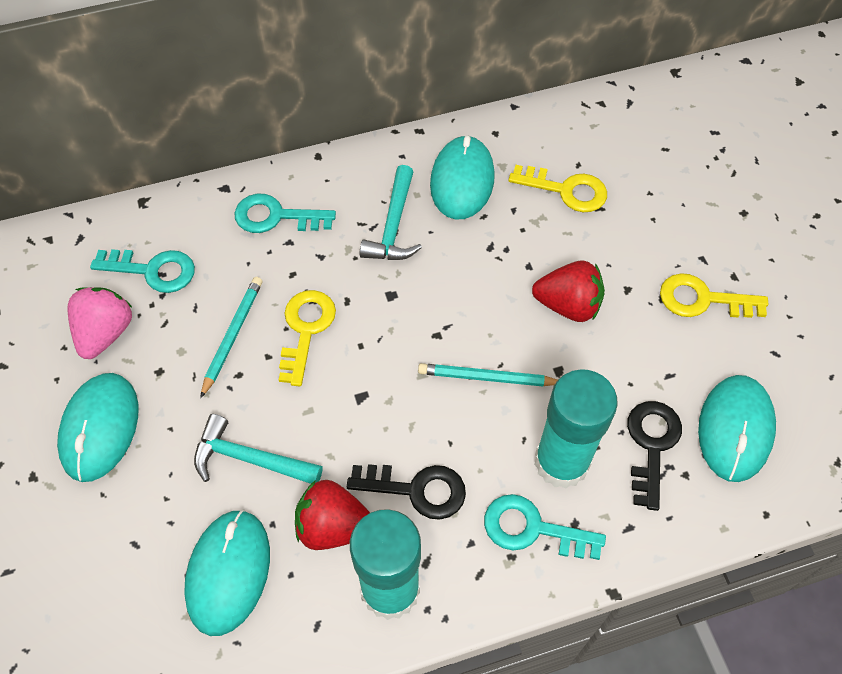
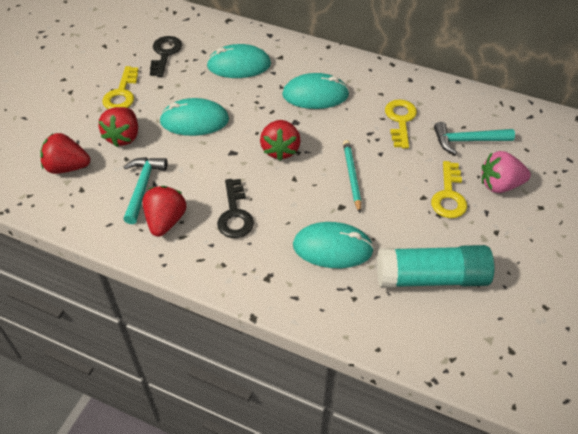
red strawberry: [295,480,370,550] [532,261,605,322] = 2 -> [40,133,90,174] [99,107,138,147] [143,186,186,237] [260,120,301,161] = 4
turquoise glue stick: [350,509,421,620] [534,369,618,489] = 2 -> [377,245,495,288] = 1
turquoise key: [90,249,195,293] [234,194,336,233] [484,494,606,560] = 3 -> none = 0
turquoise pencil: [200,277,263,398] [418,363,557,387] = 2 -> [343,140,361,213] = 1

